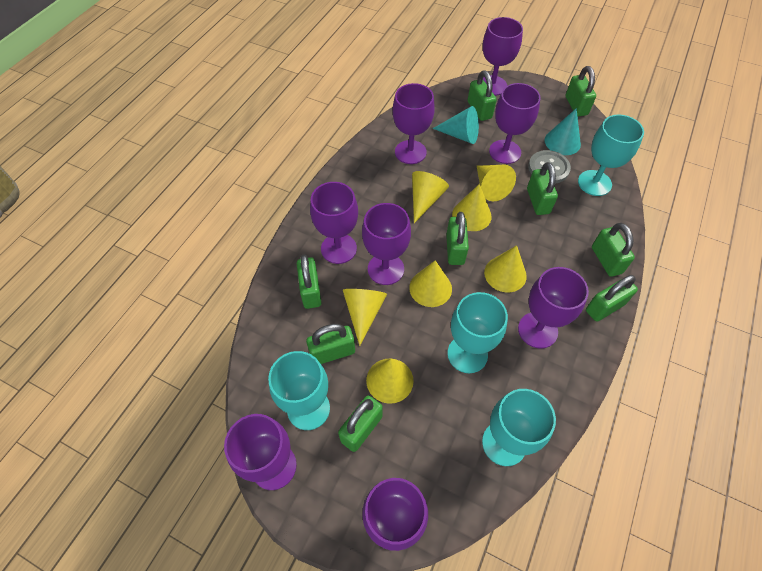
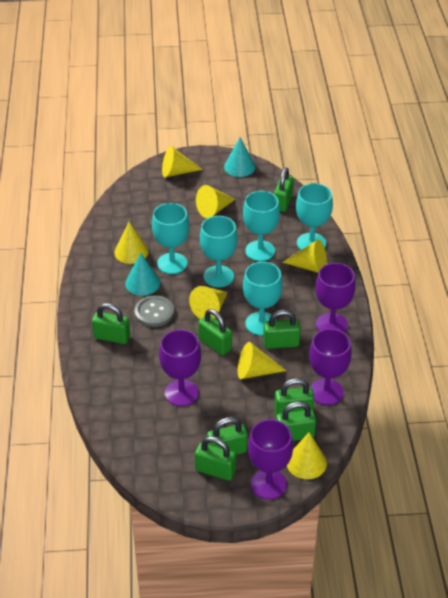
green padlock: [297,254,322,309] [306,324,355,364] [338,395,383,452] [446,212,469,265] [468,70,497,121] [527,162,558,215] [566,66,596,117] [586,275,638,322] [592,223,635,277] = 9 -> [92,303,130,344] [195,436,236,481] [198,309,232,355] [207,417,248,455] [263,310,301,349] [274,168,294,212] [274,378,314,416] [276,401,316,441] = 8
purple goblet: [224,414,297,490] [310,182,358,264] [362,203,411,285] [362,478,428,551] [393,83,435,164] [483,17,523,96] [489,83,541,164] [518,267,589,349] = 8 -> [159,329,201,406] [248,419,293,500] [309,329,352,405] [316,263,356,333] = 4
turquoise goblet: [268,351,330,430] [447,292,508,373] [482,389,556,466] [578,114,644,196] = 4 -> [152,203,189,274] [200,216,237,287] [243,191,280,261] [243,262,282,336] [296,183,333,250] = 5

